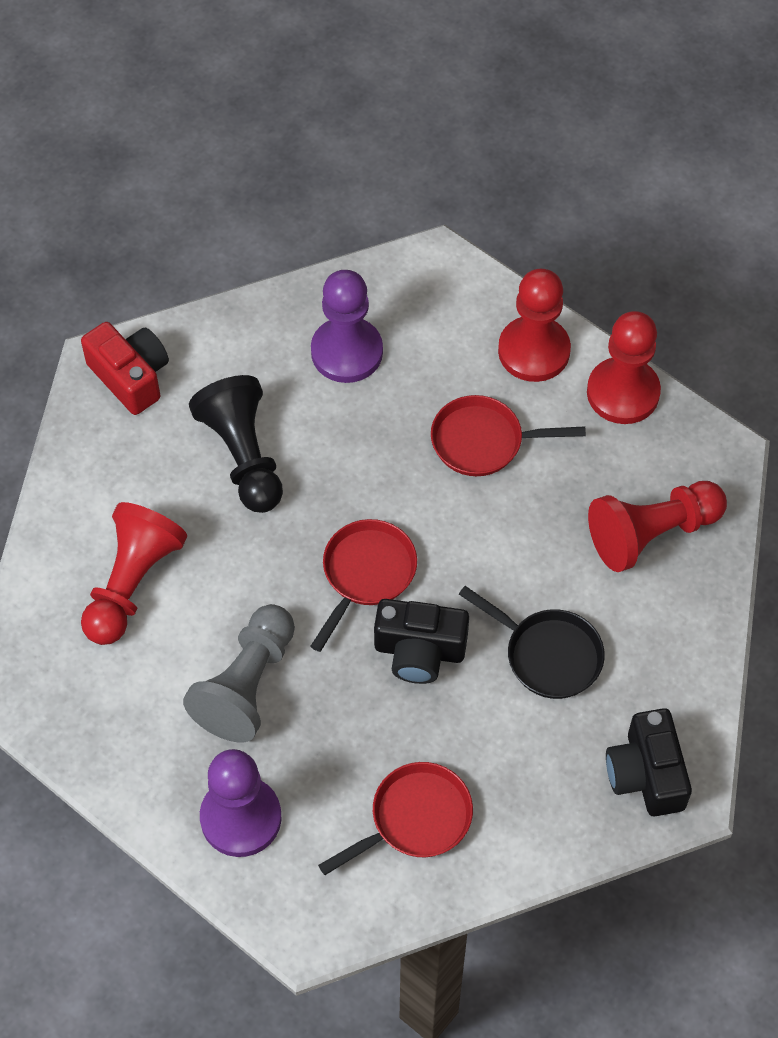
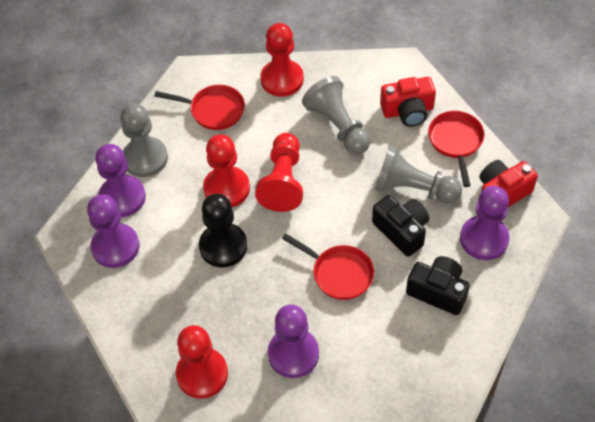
black pan: [459,586,605,699] = 1 -> none = 0
grey pawn: [183,604,295,743] = 1 -> [120,104,168,177] [302,76,370,154] [374,145,462,204] = 3
purple pawn: [200,749,281,857] [311,270,383,383] = 2 -> [87,194,139,268] [95,144,146,217] [268,305,319,378] [460,186,510,260] = 4
red camera: [81,322,169,415] = 1 -> [380,77,436,127] [479,160,538,207] = 2

